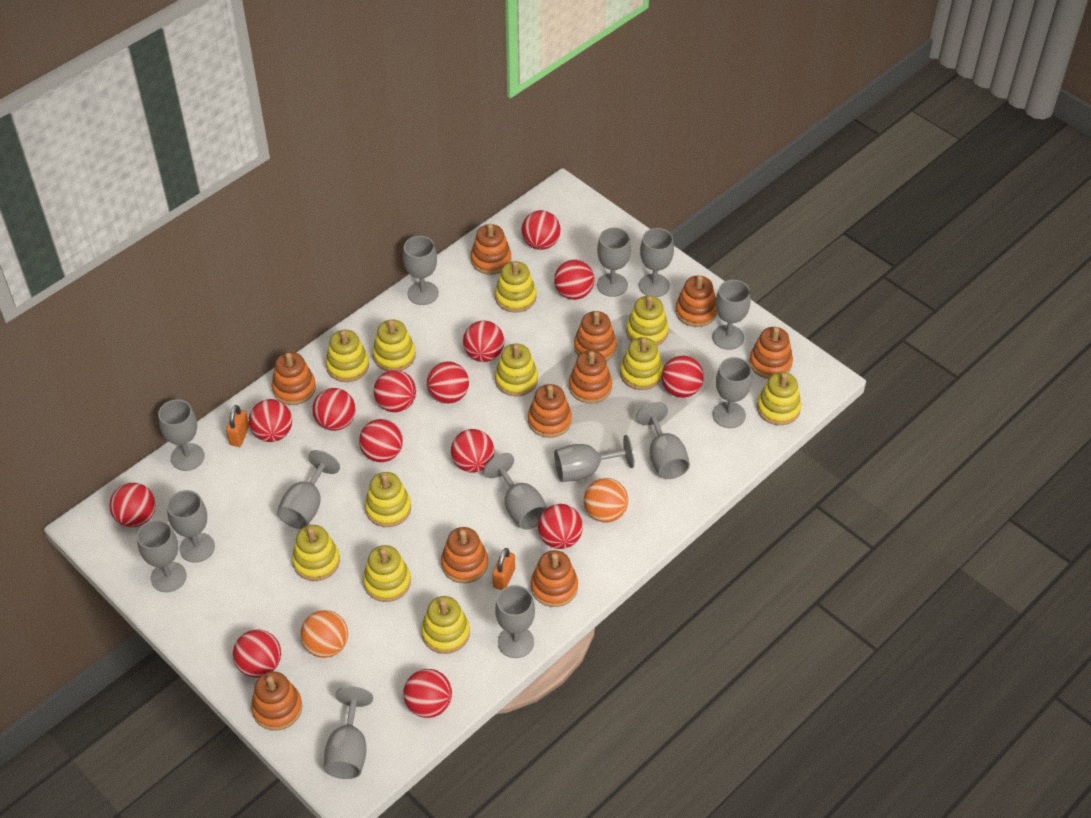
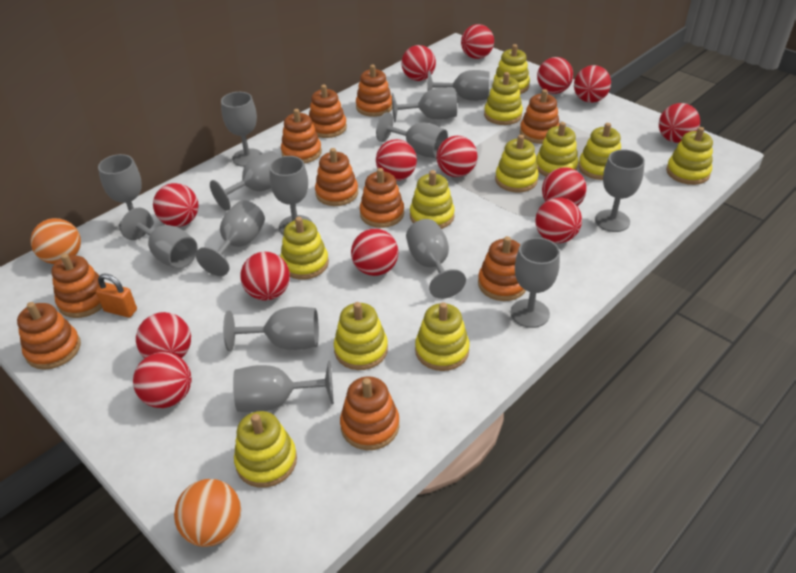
orange padlock: [226,405,249,447] [492,548,515,590] = 2 -> [96,274,137,318] = 1

